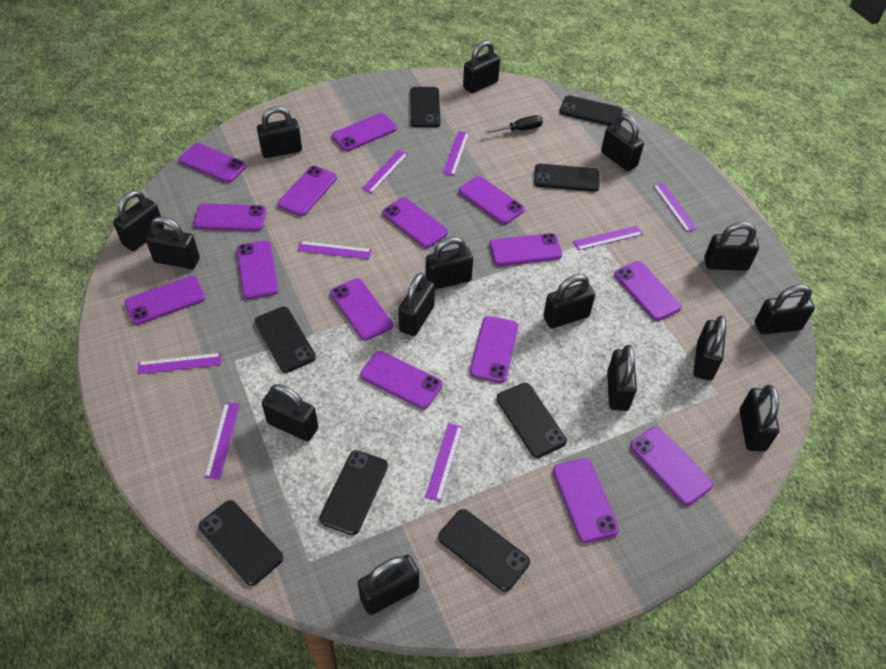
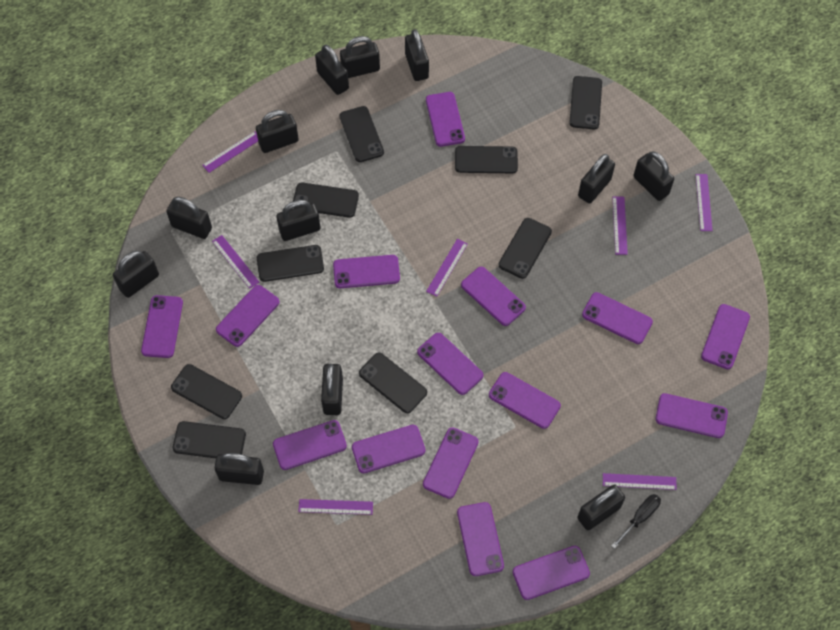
black padlock: [113,190,164,251] [145,217,200,269] [257,107,302,158] [262,384,318,441] [358,555,419,615] [398,272,435,336] [426,237,473,289] [463,40,500,94] [543,274,595,328] [601,114,644,171] [607,345,637,411] [693,315,726,380] [704,222,759,271] [739,385,779,452] [755,285,815,335] = 15 -> [113,251,159,298] [166,197,212,239] [215,453,264,485] [256,110,299,153] [276,200,320,241] [315,45,349,95] [321,364,343,415] [340,36,380,78] [405,29,429,81] [578,154,615,203] [578,485,625,530] [634,151,674,201] = 12
black phone: [199,500,283,586] [255,307,316,373] [319,450,388,535] [410,87,441,127] [438,509,530,592] [497,383,567,458] [534,164,600,192] [560,95,623,126] = 8 -> [171,364,242,419] [173,421,246,458] [257,245,324,282] [293,182,359,218] [339,106,384,162] [359,352,427,413] [455,146,518,173] [499,218,552,279] [569,76,602,129] = 9
purple ruler: [138,353,221,374] [204,403,240,479] [297,241,372,259] [362,150,408,193] [425,423,463,502] [443,131,470,176] [573,226,643,250] [653,183,698,232] = 8 -> [202,131,258,173] [212,235,259,289] [298,499,373,515] [426,239,468,297] [603,473,677,490] [612,196,628,255] [696,174,713,231] = 7

